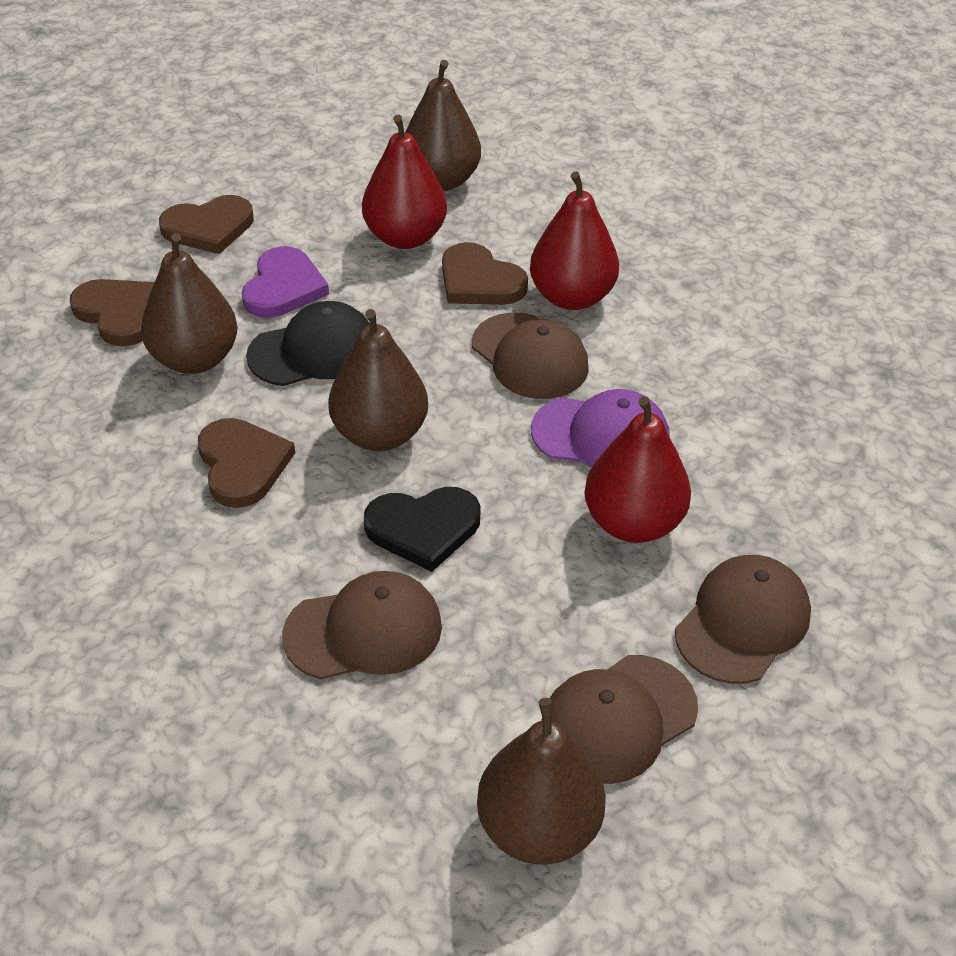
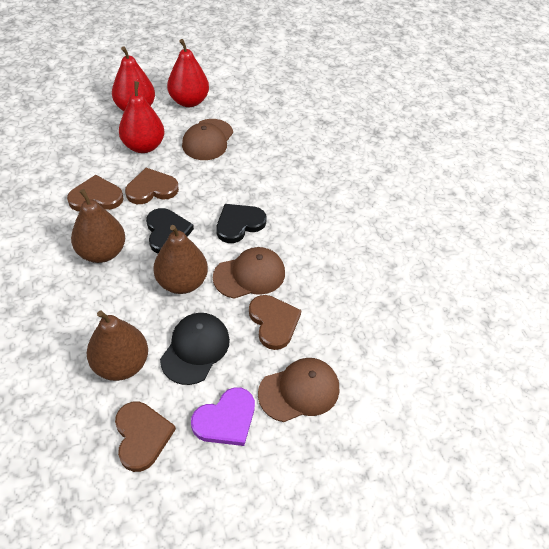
black heart: [364,487,481,572] = 1 -> [146,208,194,253] [216,204,267,243] = 2
brown cap: [282,571,442,680] [472,313,589,399] [541,655,698,784] [675,555,811,684] = 4 -> [182,119,233,160] [213,247,285,299] [258,358,339,422] = 3
brown pear: [141,233,238,374] [328,309,428,451] [406,60,481,191] [477,698,606,864] = 4 -> [71,189,125,263] [87,311,148,381] [153,225,208,294] = 3
purple cap: [531,389,670,467] = 1 -> none = 0

